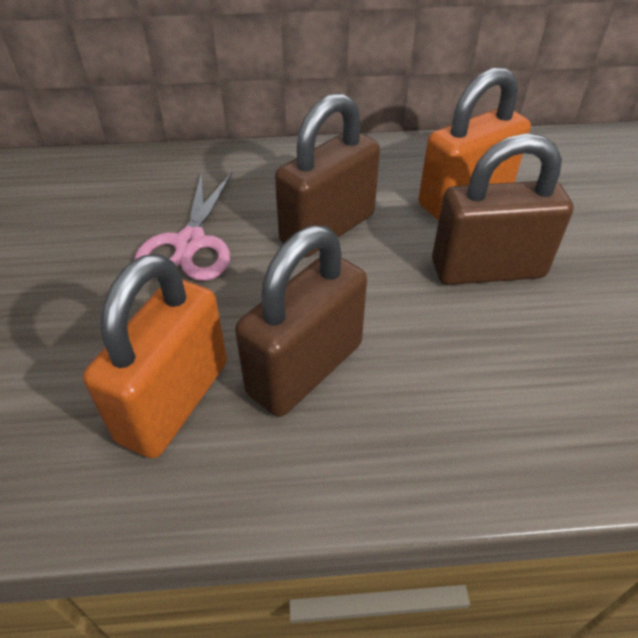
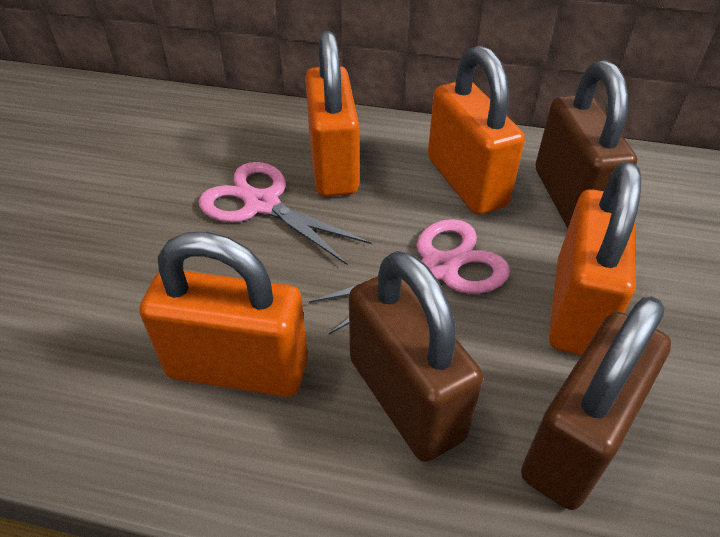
orange padlock: [83,254,227,458] [419,67,531,220] = 2 -> [139,232,308,397] [305,31,359,197] [428,45,525,215] [549,162,641,355] = 4
pink scissors: [134,171,233,281] = 1 -> [199,162,372,265] [309,219,510,335] = 2

